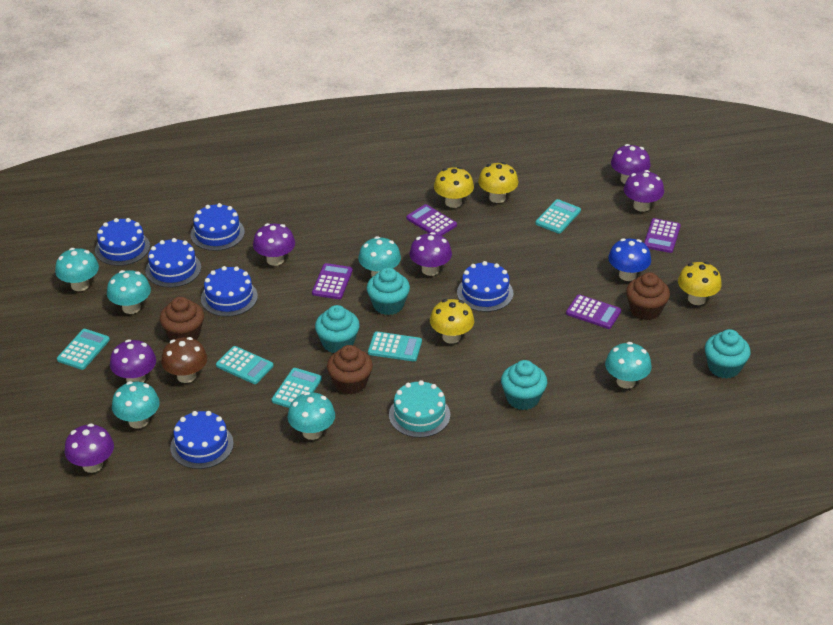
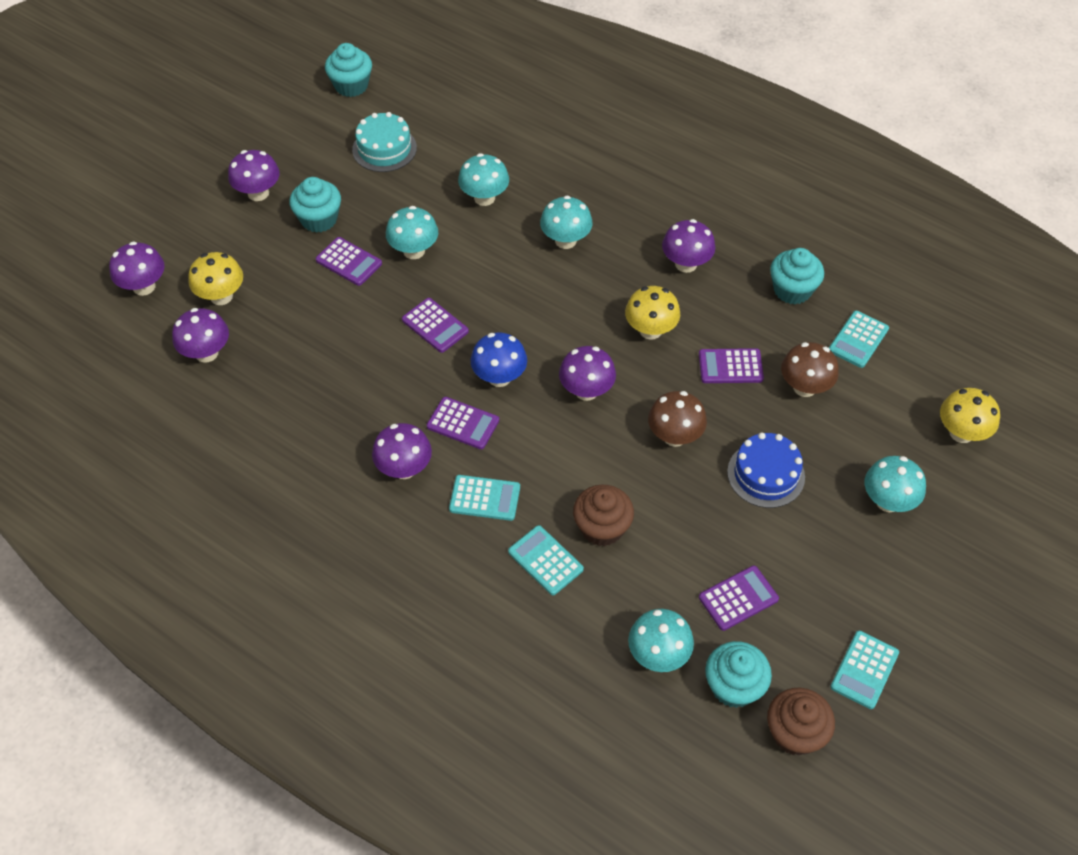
blue cake: [95,218,150,266] [146,238,201,288] [170,411,234,469] [191,203,245,251] [201,266,258,317] [457,261,513,312] = 6 -> [727,432,805,508] = 1
brown cupcake: [160,297,204,340] [327,345,373,394] [626,272,670,320] = 3 -> [573,485,634,547] [767,688,835,756] = 2
brown mushroom: [161,337,207,383] = 1 -> [648,391,707,447] [781,342,839,397] = 2
purple calculator: [312,263,353,299] [406,204,457,236] [566,294,621,329] [644,218,681,253] = 4 -> [316,237,382,286] [402,298,469,353] [427,397,499,449] [699,348,764,383] [699,565,779,631] = 5
turquoise calculator: [57,329,110,370] [216,346,274,384] [272,368,322,408] [368,332,422,362] [535,199,581,234] = 5 -> [449,475,520,521] [508,525,584,595] [829,311,889,368] [830,631,899,709] = 4
turquoise mushroom: [55,248,99,291] [107,270,151,314] [112,381,160,429] [288,392,335,440] [358,236,401,277] [605,342,652,389] = 6 -> [386,206,438,259] [458,153,509,206] [540,196,593,249] [628,609,694,672] [865,456,926,512] = 5
yellow mushroom: [430,299,474,344] [434,167,474,208] [478,162,518,203] [678,262,722,305] = 4 -> [188,252,243,305] [625,286,680,340] [940,388,1000,443] = 3

